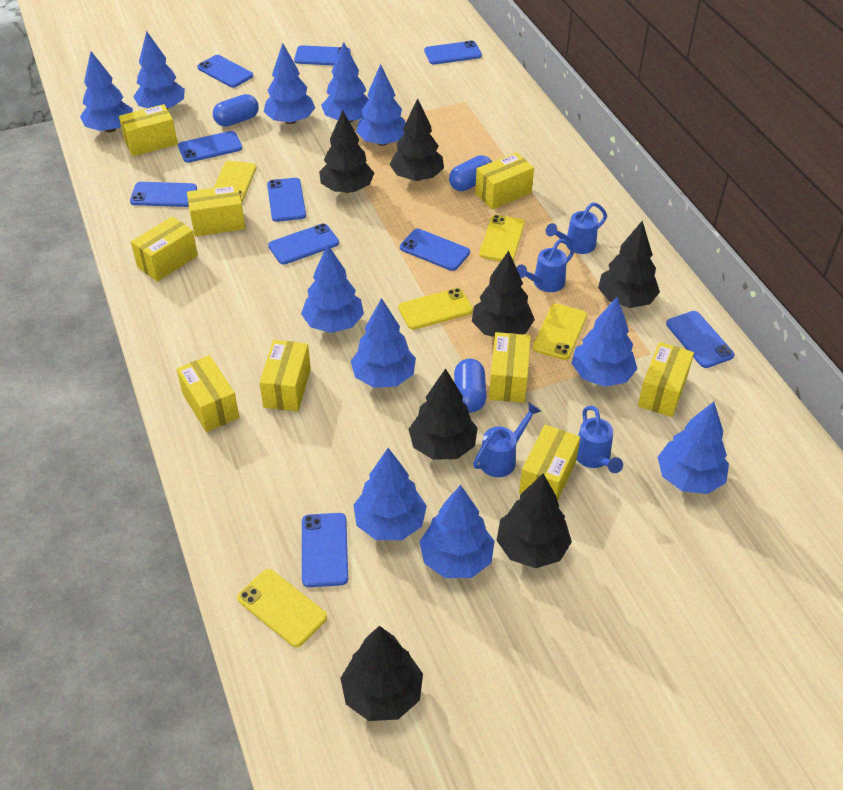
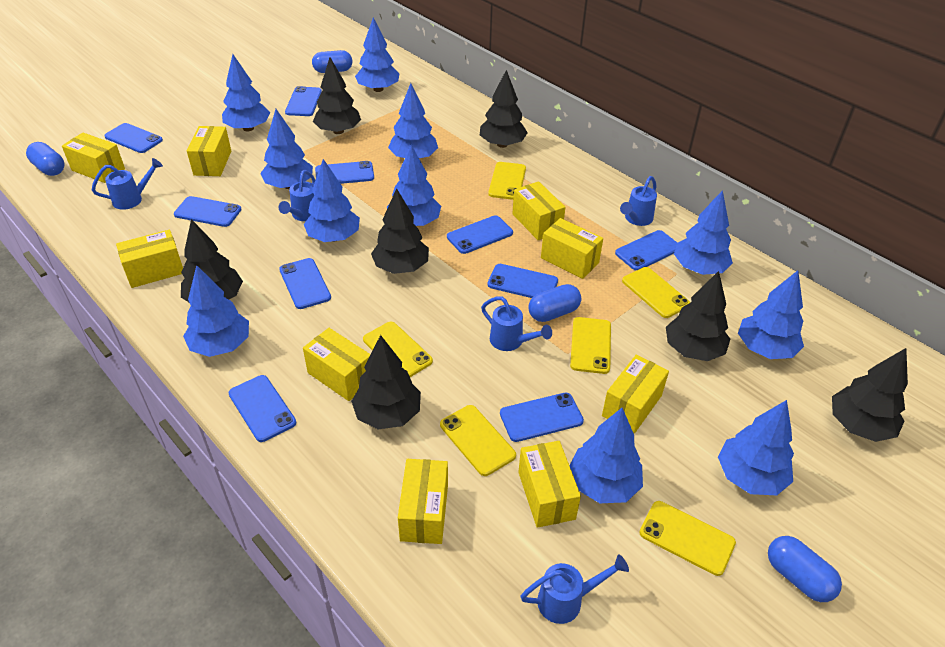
blue capsule: [213,94,259,127] [449,155,492,191] [454,358,487,413] = 3 -> [26,142,64,176] [312,50,352,73] [528,284,581,322] [768,536,842,602] = 4
blue watering can: [473,403,541,477] [516,239,574,292] [546,202,607,254] [576,406,623,473] = 4 -> [92,158,163,210] [279,170,315,221] [481,296,552,351] [520,554,629,624] [620,176,657,226] = 5
yellow phone: [213,161,257,202] [237,569,327,647] [398,288,473,330] [479,215,525,261] [533,304,587,360] = 5 -> [363,322,433,377] [440,405,516,476] [488,162,526,200] [570,317,611,374] [622,267,690,318] [639,501,736,576] = 6

